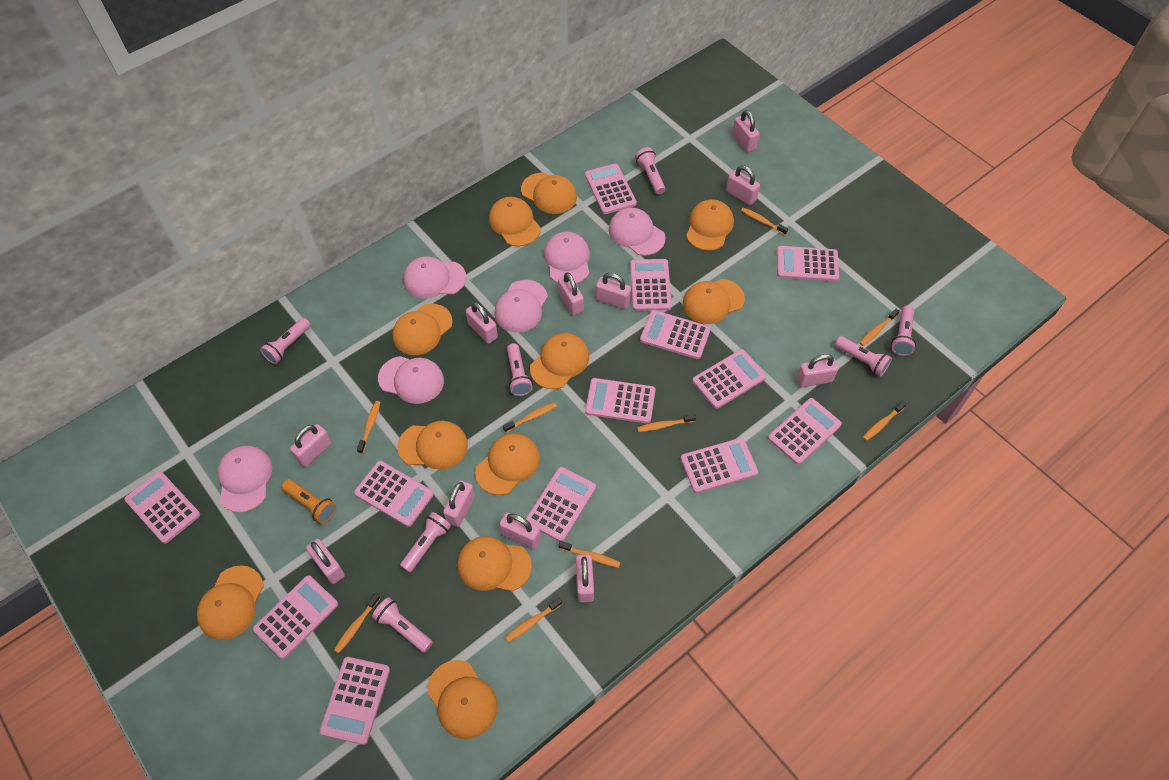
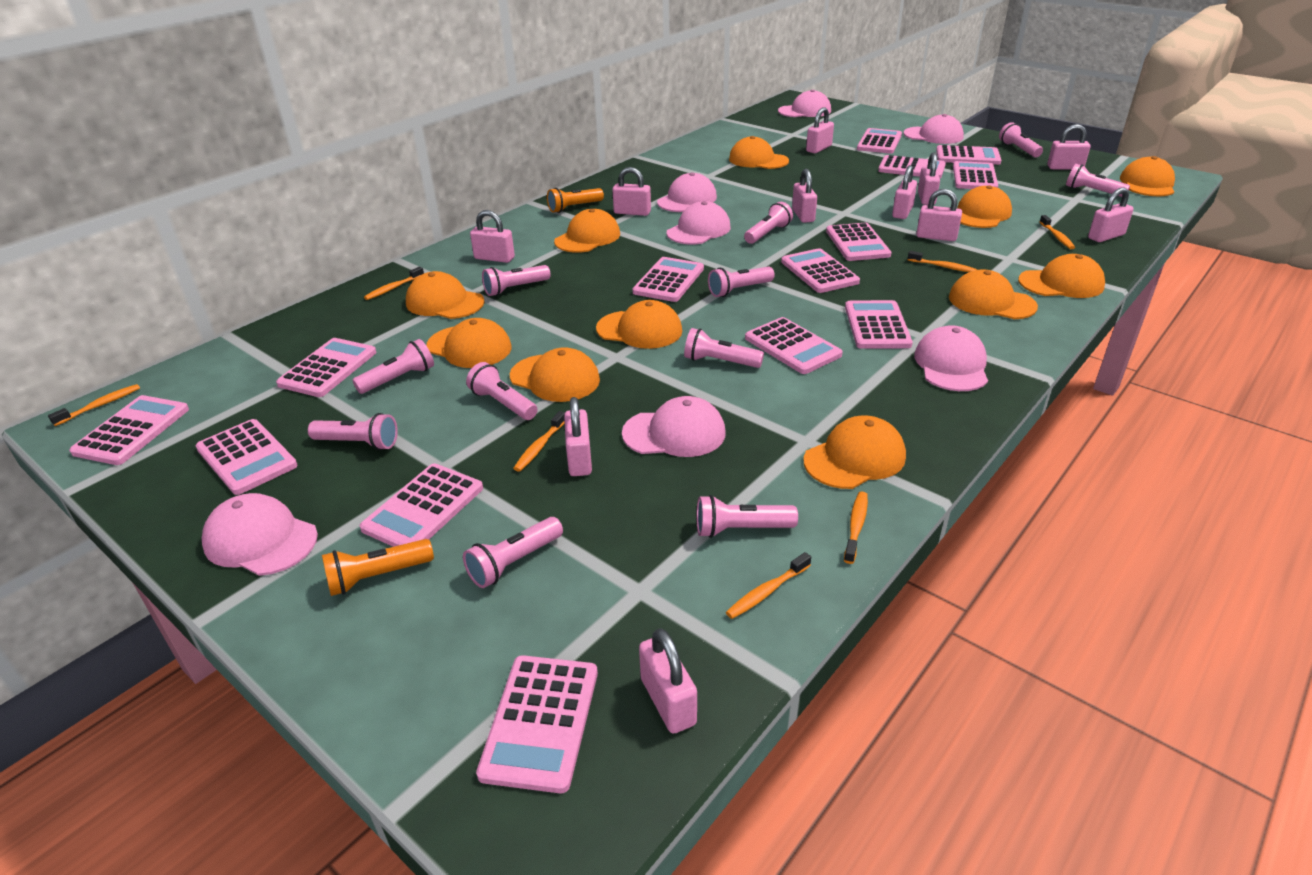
orange flashlight: [282,479,336,524] = 1 -> [322,539,434,596] [547,188,604,213] = 2
orange toothbrush: [334,593,381,653] [357,401,380,454] [503,402,557,433] [505,598,562,642] [558,541,620,568] [637,414,696,432] [741,207,788,235] [859,309,899,346] [862,401,906,441] = 9 -> [48,384,140,426] [364,267,424,300] [513,411,565,472] [726,552,811,619] [844,491,868,564] [908,251,977,272] [1040,215,1075,249] = 7
pink calculator: [125,471,200,544] [253,576,338,659] [320,657,390,745] [354,461,434,527] [526,467,596,542] [585,163,637,214] [585,378,656,424] [630,259,672,311] [640,310,711,359] [681,438,758,493] [692,349,766,409] [768,398,842,465] [777,246,839,281] = 13 -> [69,395,189,465] [196,419,298,495] [276,338,376,397] [359,463,483,547] [476,655,598,793] [632,257,704,302] [745,317,843,374] [781,248,860,293] [826,223,892,261] [845,300,913,349] [857,128,902,154] [878,155,946,178] [936,145,1001,165] [953,161,998,189] = 14
pink cap: [218,446,272,512] [378,356,444,404] [403,256,466,298] [495,280,548,332] [544,232,590,284] [609,208,665,256] = 6 -> [202,493,318,576] [622,396,726,457] [657,172,717,212] [666,201,731,244] [778,90,831,117] [903,114,964,144] [914,325,988,391] = 7
pink flashlight: [260,318,311,364] [372,597,433,653] [400,512,451,573] [507,343,533,396] [635,147,665,194] [835,336,892,377] [891,306,916,356] = 7 -> [308,413,398,450] [352,339,434,394] [463,517,563,588] [466,362,538,420] [482,265,551,296] [684,328,764,368] [696,495,798,538] [708,267,775,297] [744,202,793,244] [999,122,1043,157] [1066,164,1130,197] = 11

